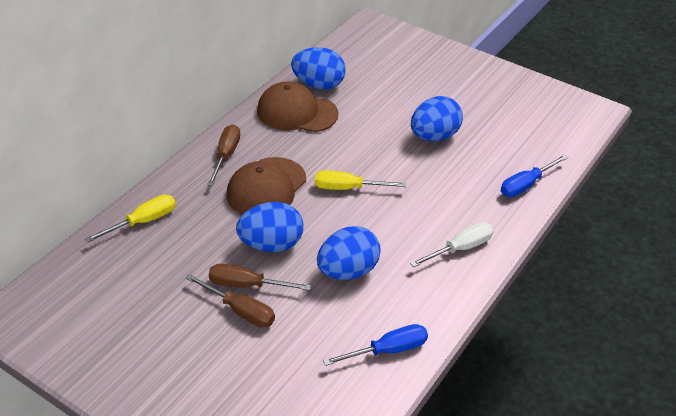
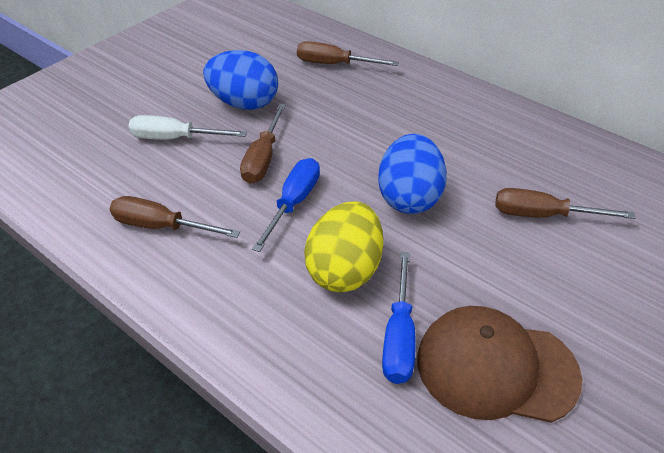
blue egg: [236,202,304,252] [291,47,346,90] [317,226,381,280] [411,96,463,141] = 4 -> [203,50,278,110] [378,134,447,214] = 2
brown cap: [227,157,306,215] [257,81,339,132] = 2 -> [417,306,582,423] = 1
brown screwdriver: [186,274,275,327] [207,125,240,186] [209,264,311,291] = 3 -> [110,196,240,238] [240,104,286,184] [297,41,399,66] [495,188,635,219] = 4
yellow egg: none = 0 -> [304,201,383,293] = 1
yellow screwdriver: [85,195,176,243] [315,171,407,190] = 2 -> none = 0

